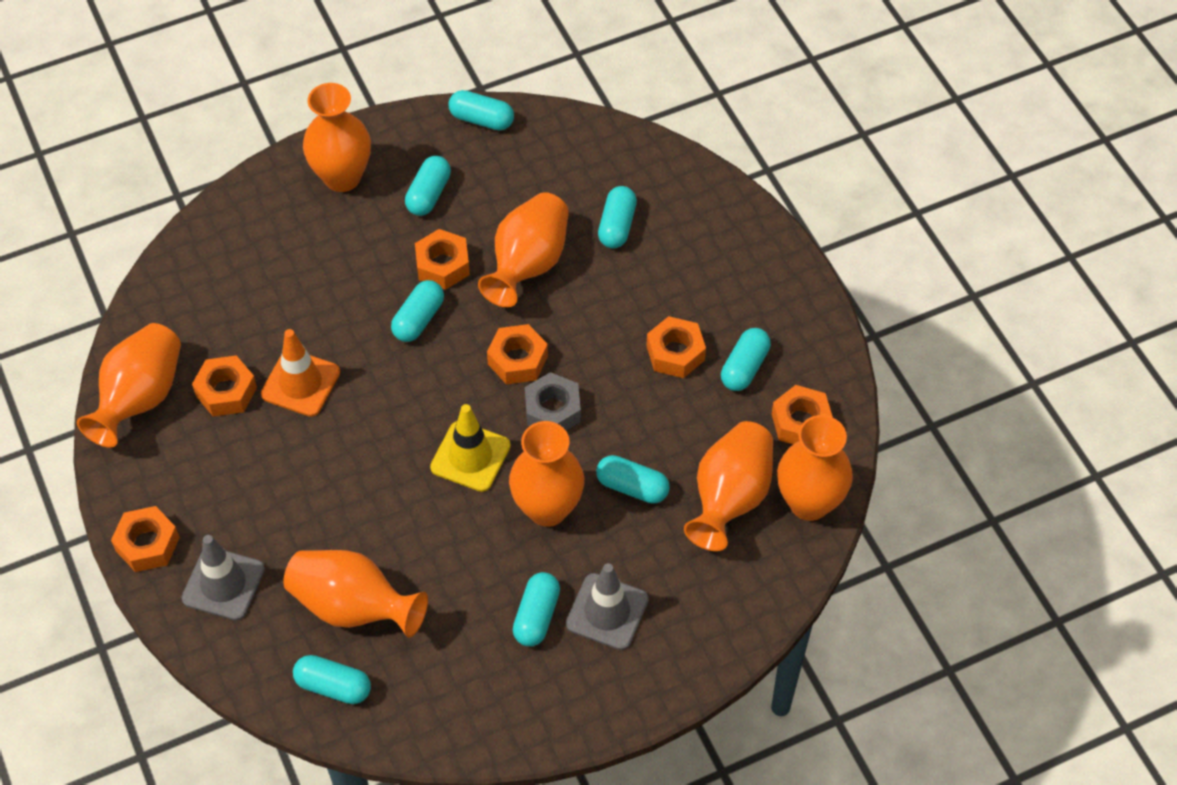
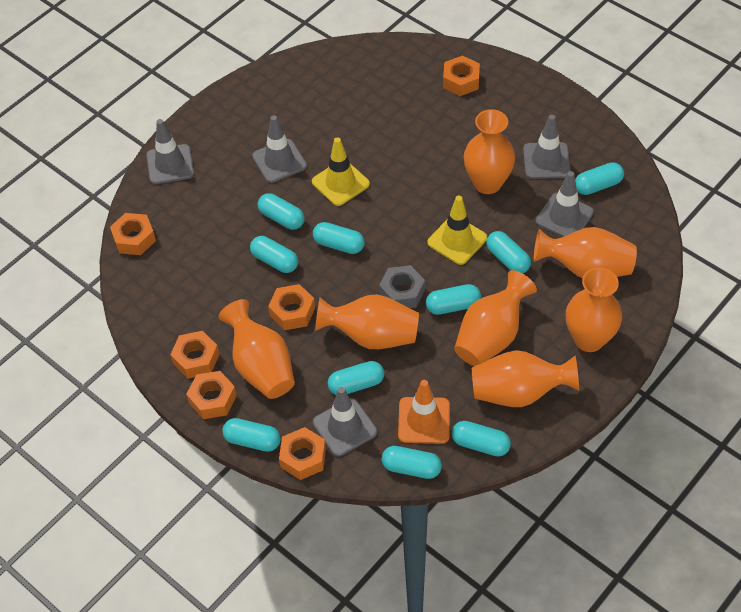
grey traffic cone: [182,535,265,620] [566,563,649,650] = 2 -> [146,119,194,184] [252,115,307,183] [313,387,377,456] [523,115,571,179] [536,171,594,237] = 5
turquoise capsule: [293,655,371,704] [391,280,444,342] [405,156,451,216] [448,90,514,131] [513,572,560,646] [596,455,670,504] [598,186,637,248] [721,328,771,391] = 8 -> [222,418,281,452] [250,236,298,273] [258,193,305,230] [313,222,365,254] [328,361,384,395] [382,446,442,479] [426,284,481,315] [452,421,511,457] [486,231,531,273] [575,162,624,195] = 10
yellow traffic cone: [430,404,511,492] = 1 -> [312,137,370,206] [427,196,487,265] = 2

